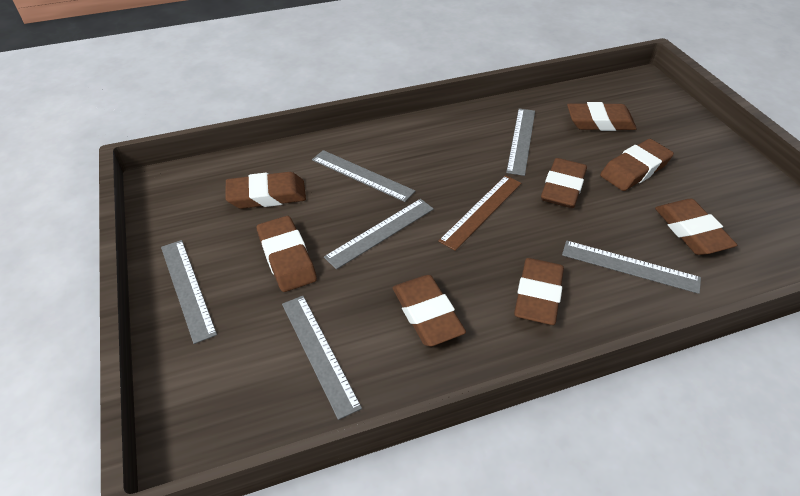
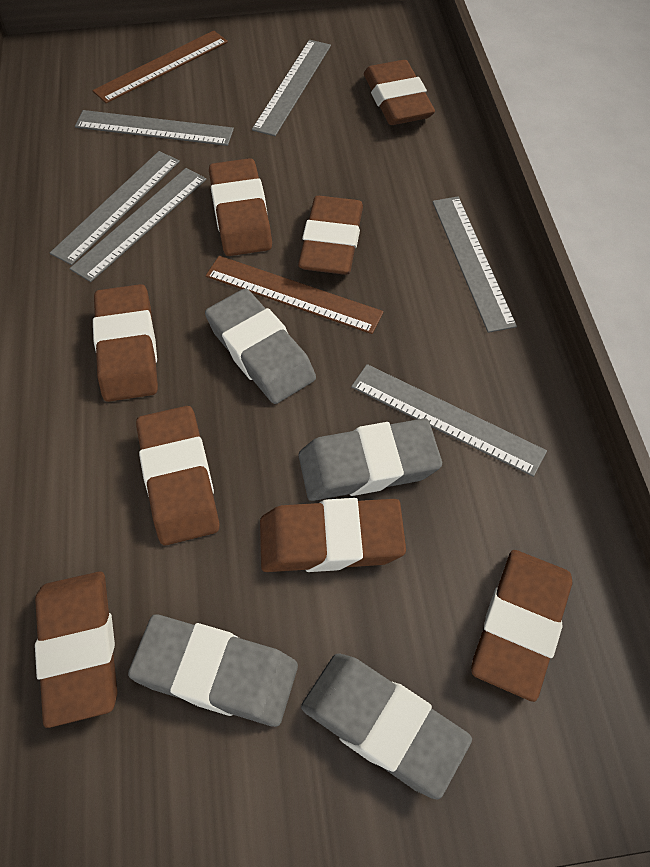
brown ruler: [438,175,521,251] = 1 -> [92,30,228,103] [206,256,384,334] = 2
grey eraser: none = 0 -> [128,614,298,727] [205,288,316,404] [299,418,442,501] [301,654,472,799] = 4

